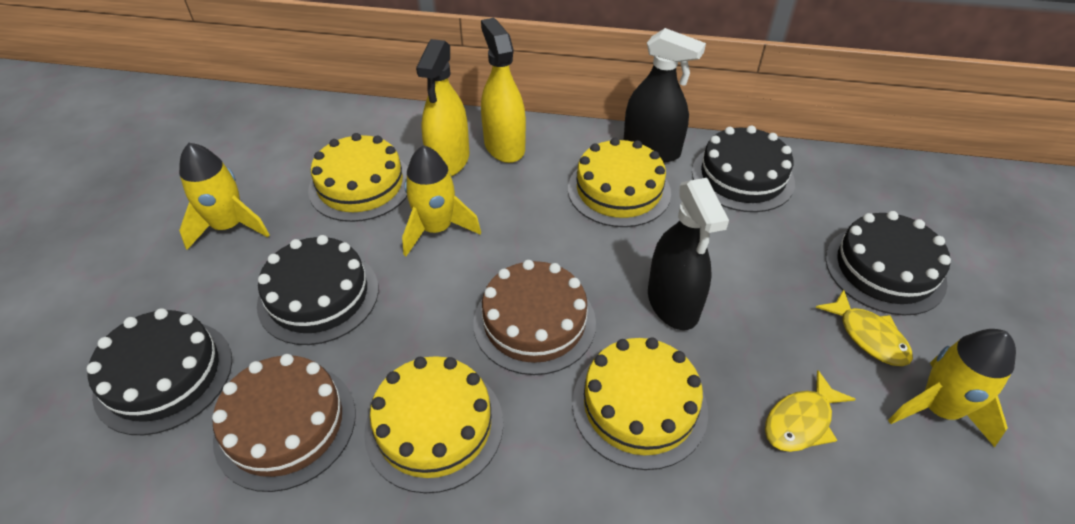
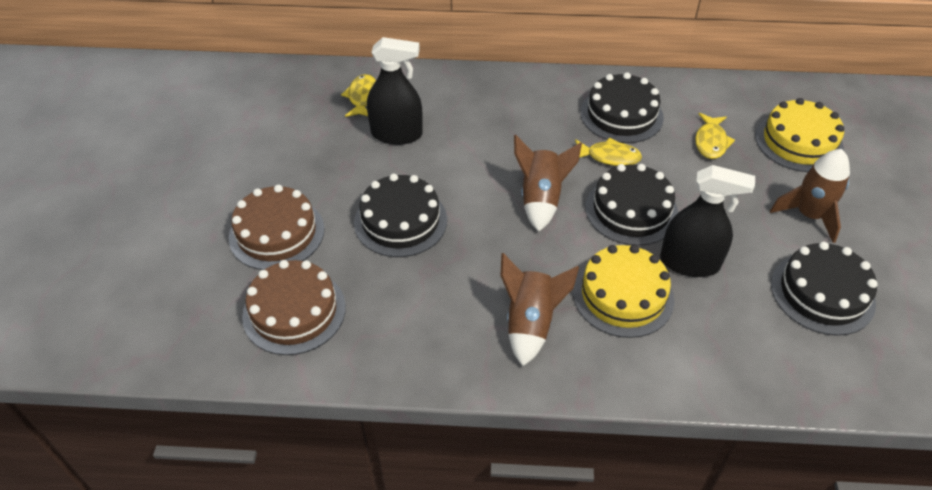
brown rocket: none = 0 -> [500,253,579,366] [514,135,582,232] [770,149,850,243] = 3
yellow cake: [308,133,408,222] [364,356,503,493] [568,138,671,227] [572,337,708,470] = 4 -> [573,245,674,338] [755,98,844,172] = 2
yellow fish: [765,370,856,452] [816,289,913,366] = 2 -> [341,74,376,117] [575,138,642,166] [695,113,735,159] = 3
yellow rocket: [179,143,270,250] [402,145,481,256] [888,329,1016,447] = 3 -> none = 0
yellow spray bottle: [416,39,469,176] [481,18,526,163] = 2 -> none = 0

